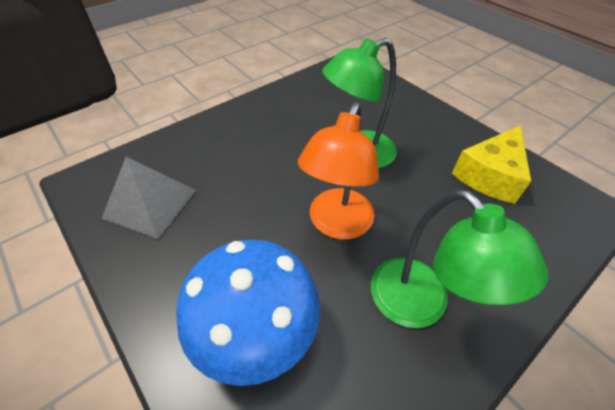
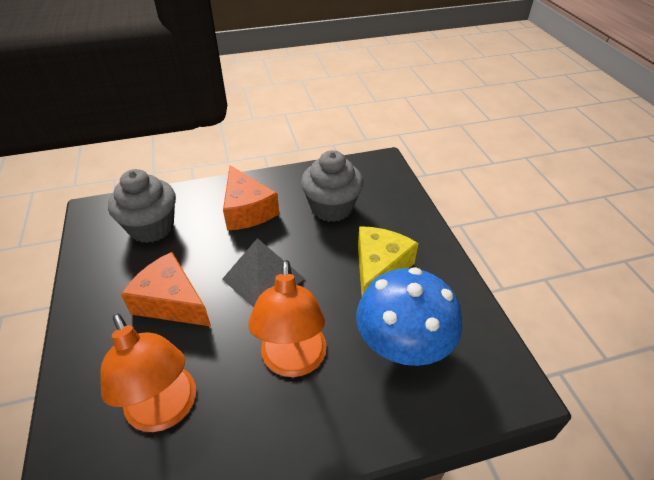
green lamp: [322,38,397,168] [371,190,548,328] = 2 -> none = 0
grey cupcake: none = 0 -> [108,169,176,243] [301,150,363,222] = 2
orange cheese: none = 0 -> [121,252,211,326] [223,165,279,231] = 2
orange lamp: [298,102,379,239] = 1 -> [100,313,196,432] [248,260,327,377] = 2

